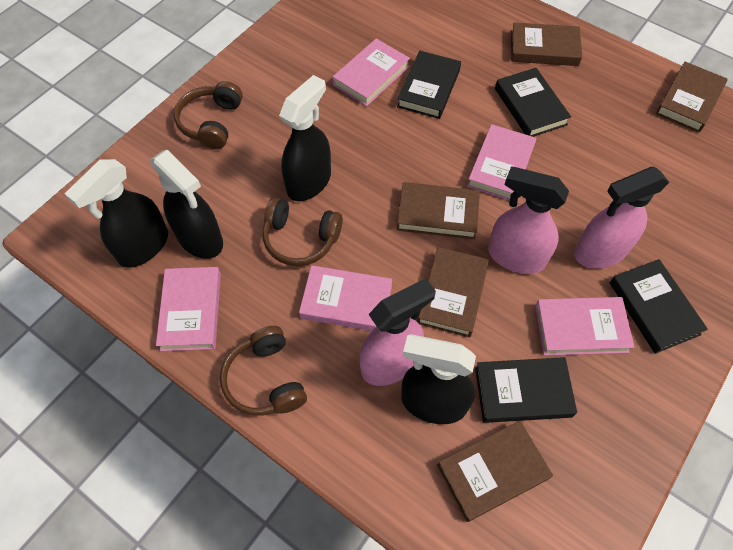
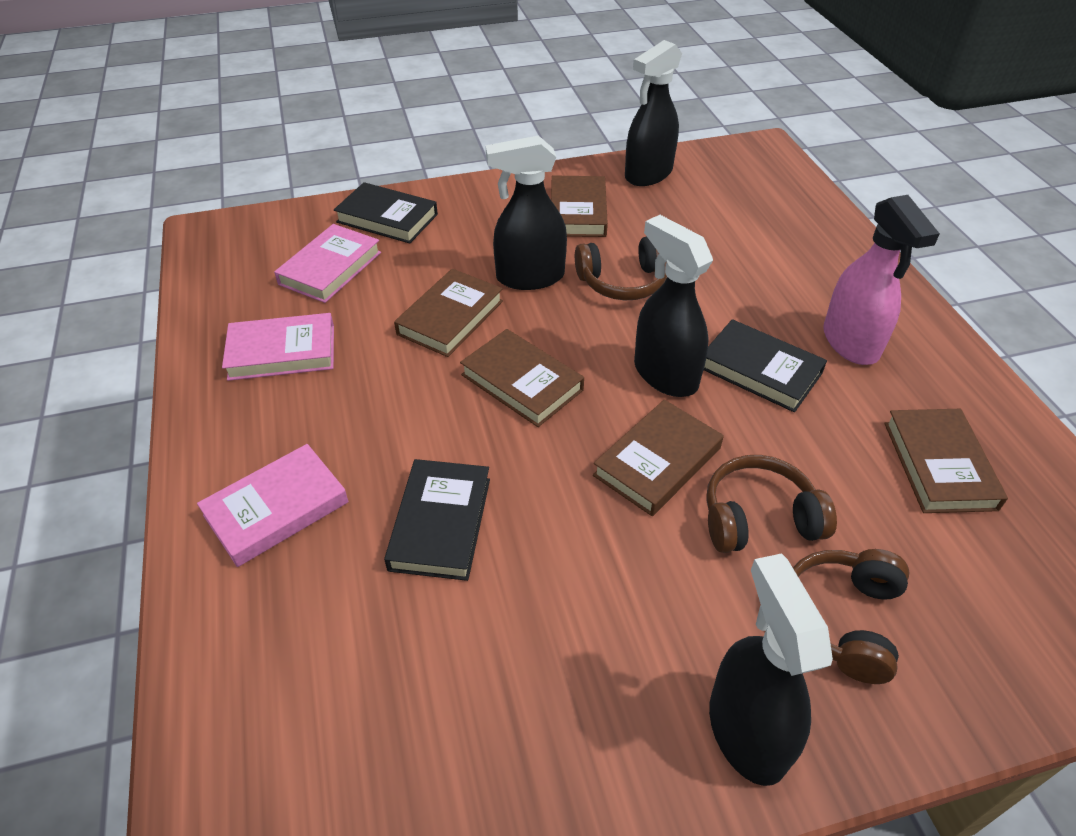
black book: [397,51,461,119] [475,357,577,423] [495,68,571,137] [610,259,708,354] = 4 -> [334,182,438,244] [384,459,490,581] [704,319,827,412] = 3
pink book: [156,267,221,351] [299,265,392,331] [333,38,410,106] [467,124,536,201] [535,297,634,356] = 5 -> [197,444,349,567] [222,313,334,381] [274,224,381,303] = 3
pink spray bottle: [359,278,436,386] [488,166,569,274] [574,167,670,268] = 3 -> [823,195,940,365] = 1

